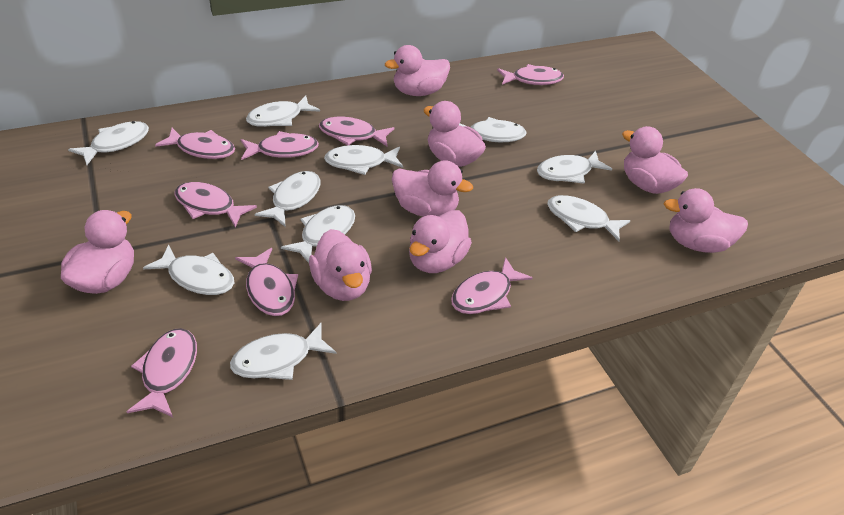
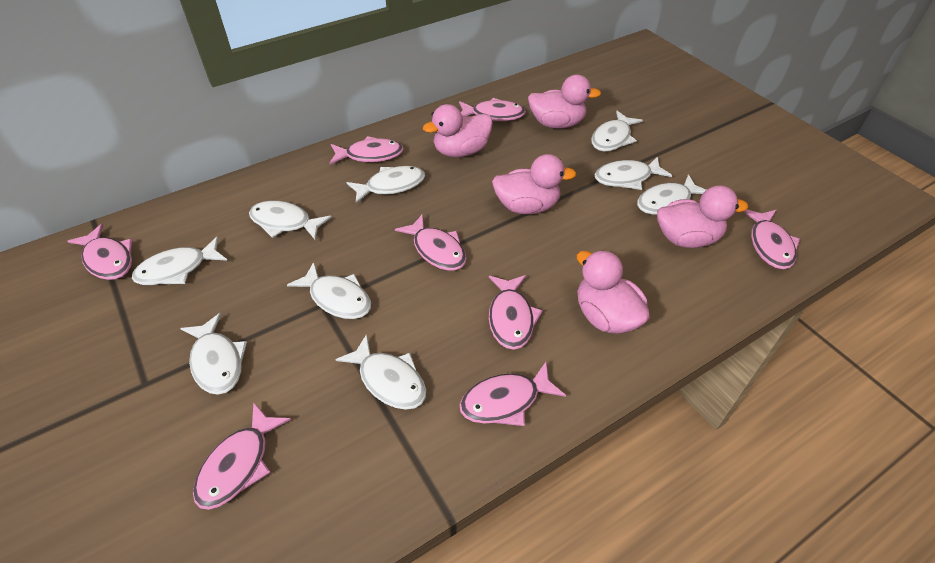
pink duck: [61,210,134,294] [309,229,372,301] [385,45,450,96] [392,160,473,217] [409,210,472,273] [423,101,486,167] [622,126,688,194] [664,188,748,253] = 8 -> [423,104,493,157] [492,154,577,214] [528,75,601,129] [577,250,650,334] [657,185,748,248] = 5
white fish: [68,121,149,165] [143,245,234,295] [230,323,336,380] [246,96,320,127] [255,171,321,227] [281,205,355,263] [324,145,403,175] [459,117,527,142] [537,151,612,184] [547,195,631,241] = 10 -> [132,236,228,285] [180,313,247,395] [249,201,332,240] [287,262,371,319] [335,334,426,410] [346,166,425,204] [591,111,643,152] [595,156,672,190] [637,174,706,215] = 9

